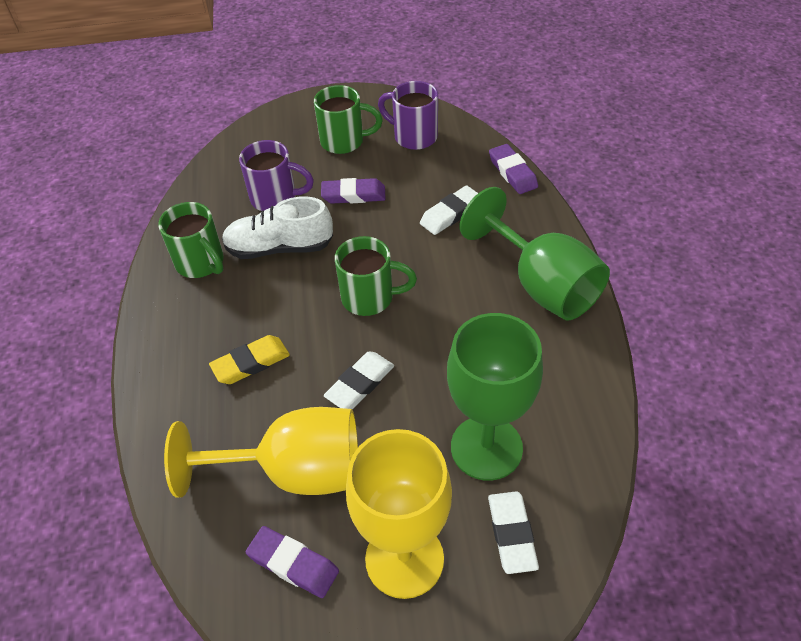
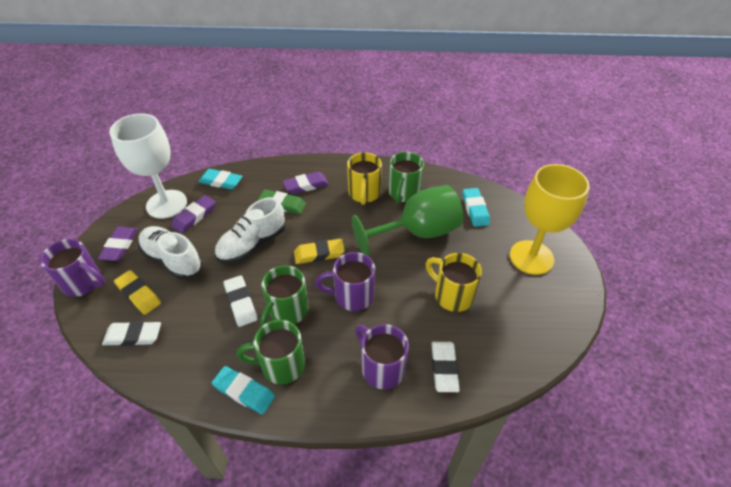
green eraser: none = 0 -> [258,189,306,214] = 1
green goblet: [447,313,543,481] [460,187,610,320] = 2 -> [352,185,463,257] = 1
purple mug: [239,140,314,211] [378,81,438,150] = 2 -> [40,239,105,297] [315,252,375,311] [355,324,409,389] = 3
turquoise eraser: none = 0 -> [198,169,243,190] [212,366,275,414] [463,188,490,227] = 3
white goblet: none = 0 -> [109,114,187,219] = 1
white shoe: [222,196,333,259] = 1 -> [138,226,202,279] [214,197,286,263] = 2
yellow eraser: [209,335,290,384] = 1 -> [114,270,161,315] [294,239,345,264] = 2
yellow goblet: [164,407,358,498] [346,429,452,599] = 2 -> [510,164,590,275] = 1
yellow mug: none = 0 -> [347,152,382,205] [426,253,482,312] = 2

